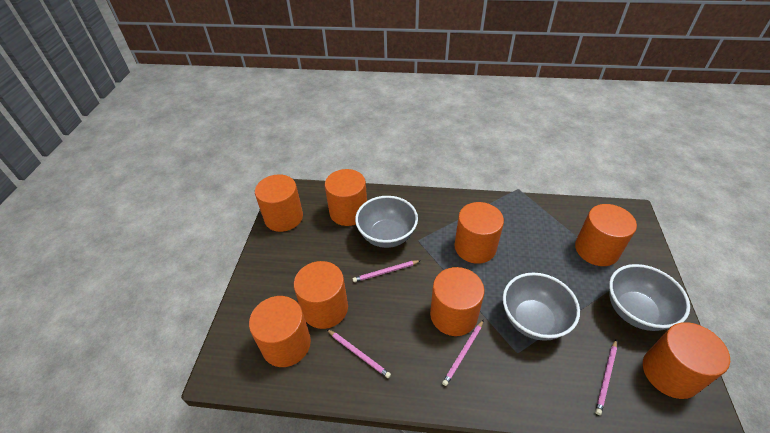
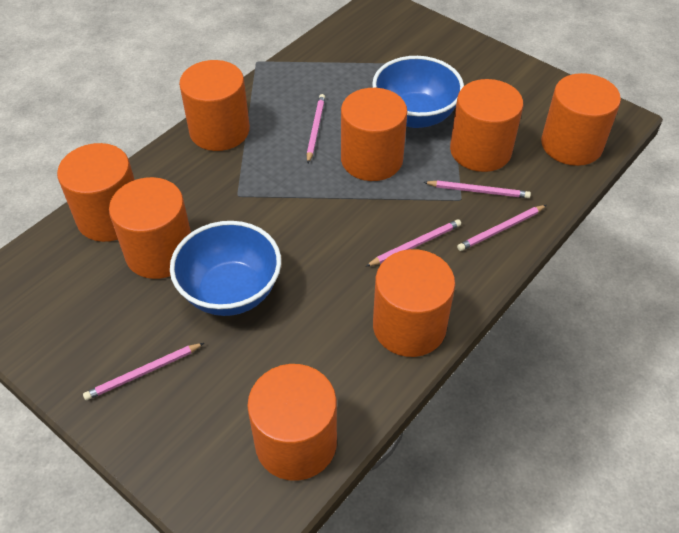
blue bowl: none = 0 -> [170,221,281,316] [372,56,464,128] = 2
grey bowl: [355,196,418,248] [503,273,580,341] [609,264,690,331] = 3 -> none = 0
pink pencil: [327,329,391,378] [353,260,421,282] [442,320,484,386] [595,340,617,415] = 4 -> [83,343,204,400] [307,94,325,163] [366,219,461,266] [423,180,531,198] [457,205,546,251] = 5

